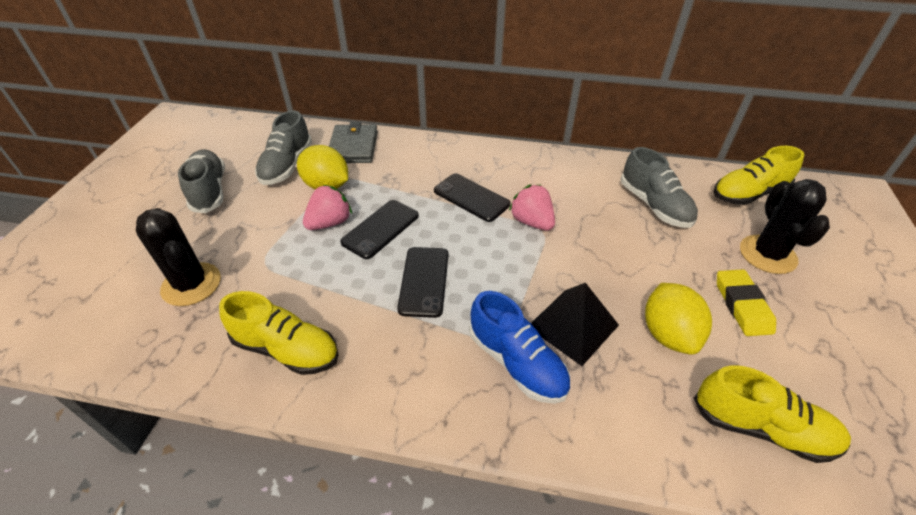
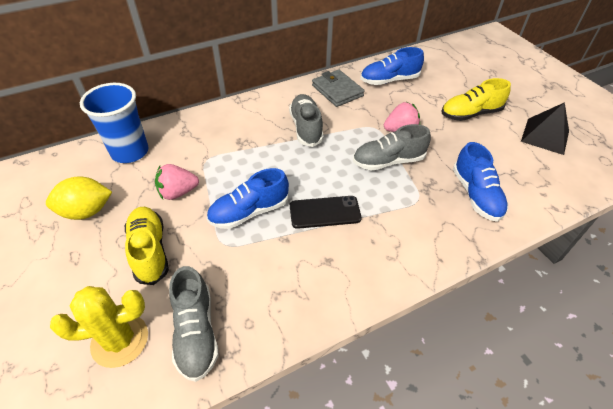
black cactus: [136,208,221,306] [740,179,830,274] = 2 -> none = 0
black phone: [340,200,419,259] [397,247,448,318] [434,173,510,222] = 3 -> [290,196,362,229] = 1
blue cup: none = 0 -> [80,83,148,163] = 1
blue shoe: [469,291,570,404] = 1 -> [207,168,289,229] [361,47,424,85] [453,142,508,222] = 3
yellow cactus: none = 0 -> [50,286,148,368] = 1
yellow eraser: [717,269,776,336] = 1 -> none = 0
yellow lemon: [297,145,348,190] [645,283,712,355] = 2 -> [46,176,112,220] = 1
yellow shoe: [219,291,338,375] [694,365,851,463] [713,146,804,205] = 3 -> [125,207,169,285] [442,78,511,121] = 2

